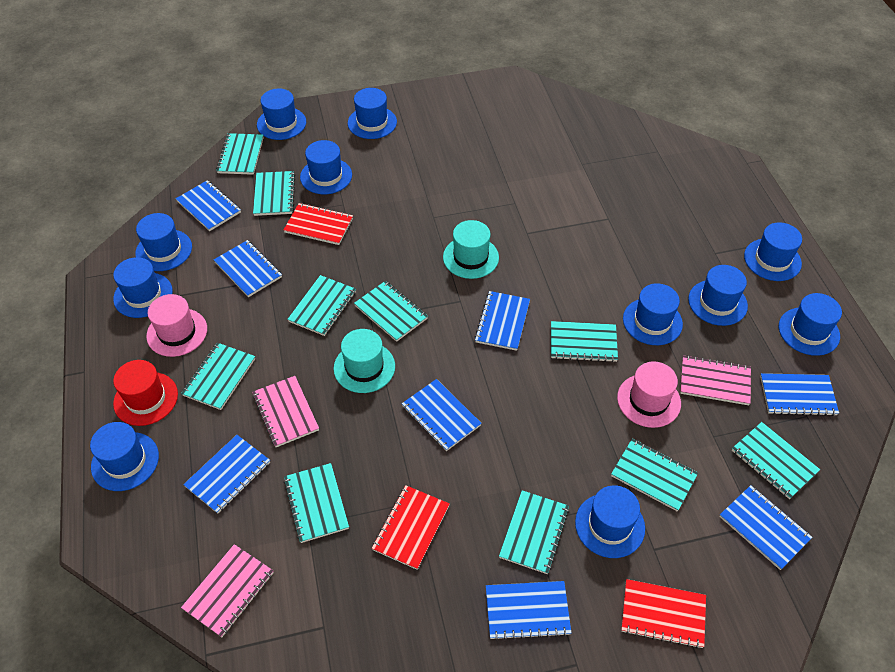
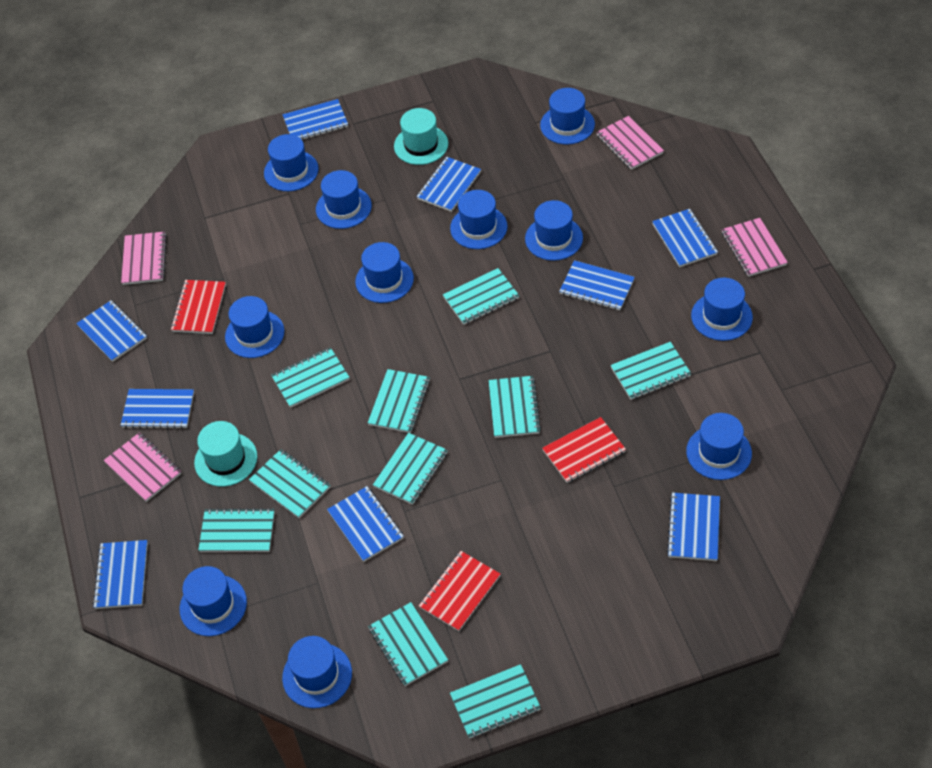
blue notebook: [176,180,241,231] [183,435,270,514] [214,240,282,297] [402,379,482,451] [474,291,530,351] [486,581,571,640] [719,485,812,570] [760,373,839,416] = 8 -> [76,300,147,362] [93,540,148,609] [121,389,194,429] [283,99,348,140] [327,486,404,562] [416,157,481,212] [559,260,635,310] [652,209,718,267] [667,493,720,561] = 9
pink hat: [146,294,207,357] [617,362,681,428] = 2 -> none = 0
pink notebook: [181,544,274,637] [252,376,319,447] [680,355,751,405] = 3 -> [104,433,181,502] [121,231,167,285] [596,116,664,170] [722,218,788,277] = 4
red hat: [113,360,178,426] = 1 -> none = 0

